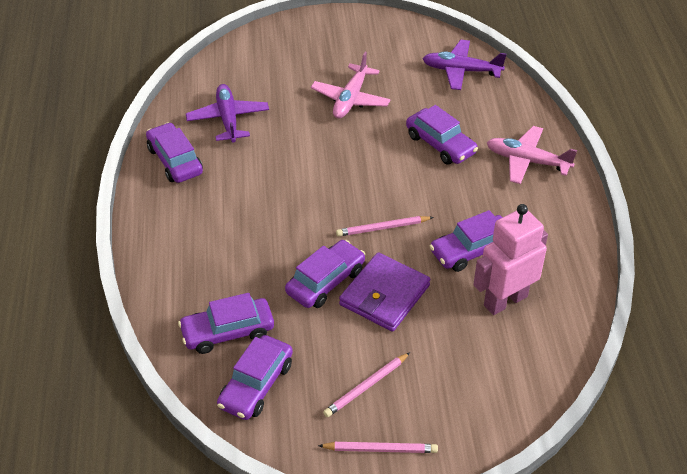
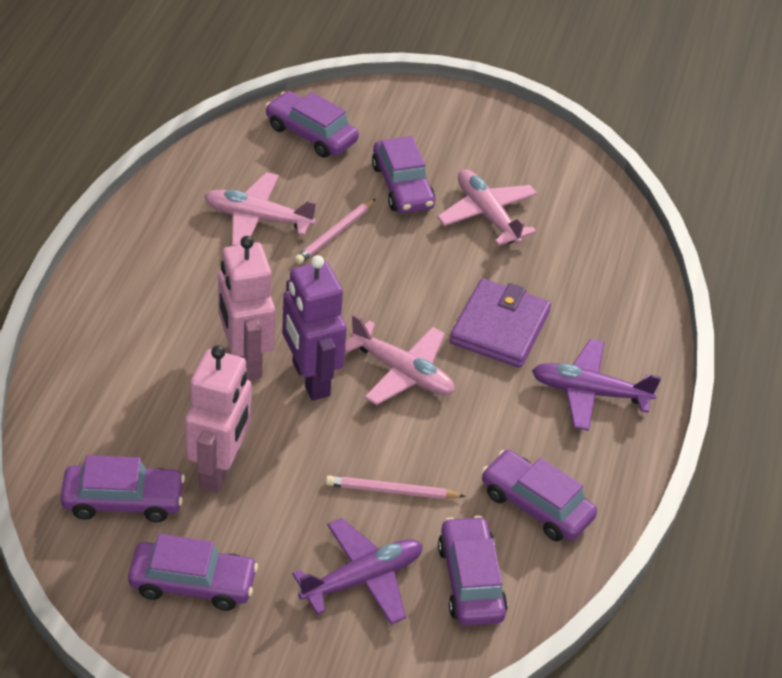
pink pencil: [318,442,438,453] [323,352,410,417] [336,216,434,237] = 3 -> [295,199,375,264] [326,475,466,499] = 2
pink plane: [311,52,391,119] [487,126,577,184] = 2 -> [204,172,317,246] [345,314,454,405] [437,169,537,246] = 3
pink robot: [473,204,548,315] = 1 -> [185,345,252,493] [218,236,275,380] = 2
purple robot: none = 0 -> [282,255,347,401] = 1

